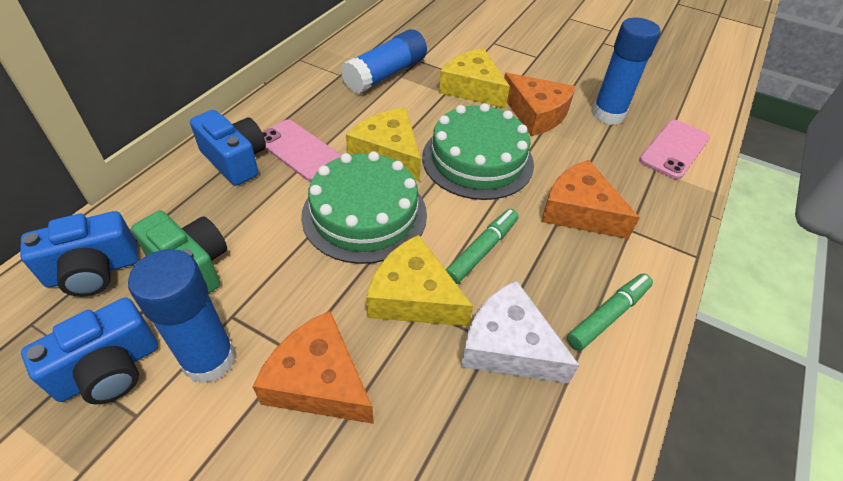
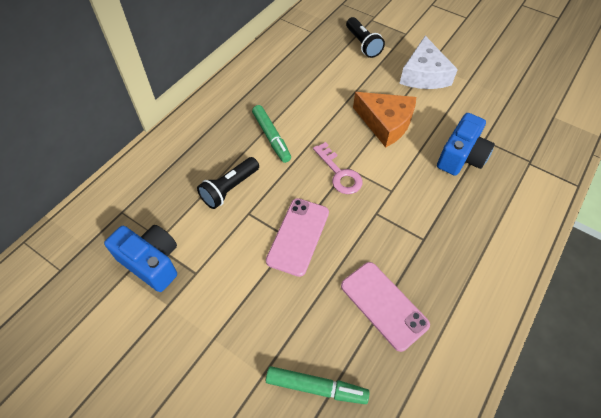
black flashlight: none = 0 -> [197,157,259,209] [346,17,385,58] = 2
blue camera: [20,211,138,297] [21,297,158,404] [190,110,266,186] = 3 -> [104,225,177,292] [437,113,495,176] = 2
blue glue stick: [128,249,236,384] [341,29,427,94] [592,18,661,125] = 3 -> none = 0
green cake: [301,151,427,264] [422,103,534,200] = 2 -> none = 0
green camera: [132,211,227,294] = 1 -> none = 0
orange cheese: [252,311,374,424] [504,73,576,136] [541,160,640,239] = 3 -> [353,92,416,148] = 1
pink key: none = 0 -> [313,142,362,194] = 1
yellow cheese: [346,108,421,181] [366,235,473,326] [439,48,510,108] = 3 -> none = 0

